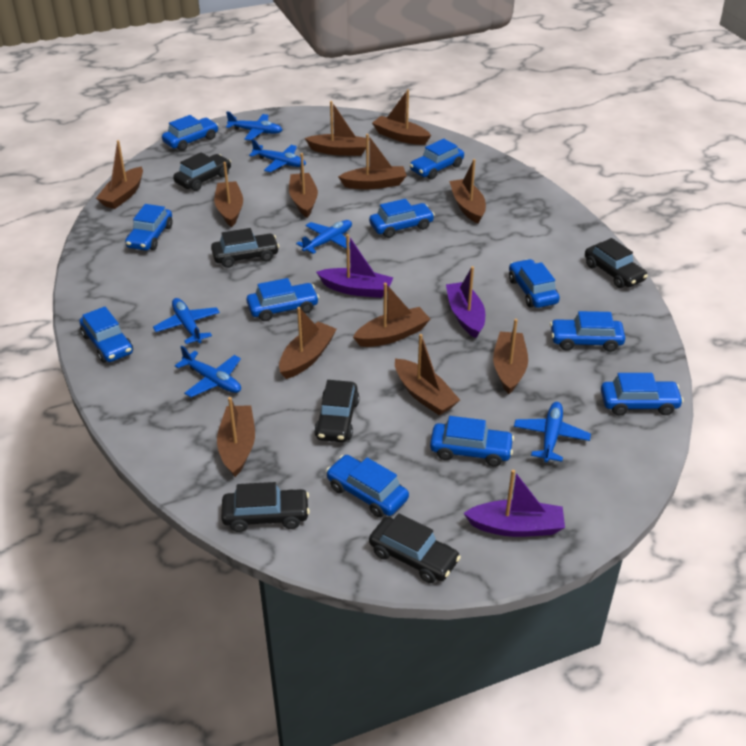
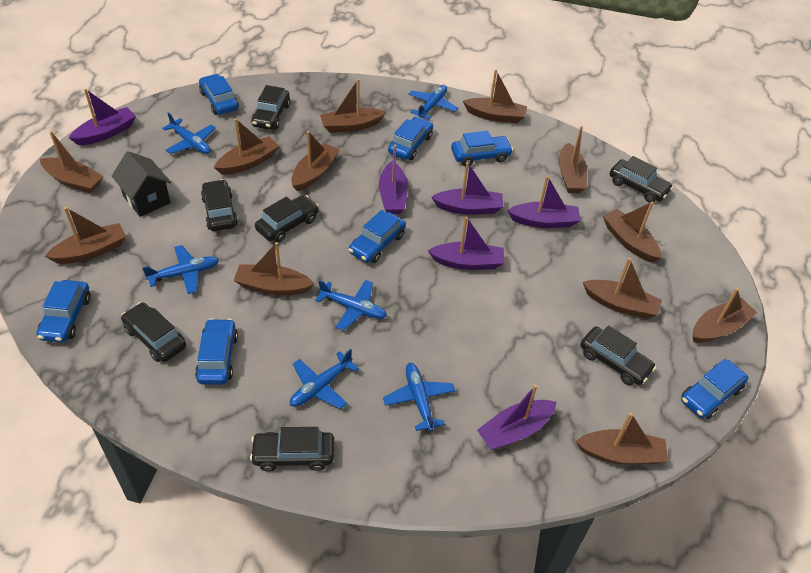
black car: [173,152,231,191] [211,228,279,268] [221,482,310,532] [314,380,360,442] [369,513,461,583] [585,238,648,288] = 6 -> [121,302,186,362] [201,179,238,231] [250,427,334,472] [251,85,290,130] [255,195,319,242] [580,326,656,385] [610,156,673,203] = 7
black house: none = 0 -> [112,151,171,217] = 1
blue car: [79,307,133,363] [125,204,173,251] [162,115,219,151] [246,278,319,321] [326,455,409,518] [369,199,435,238] [410,139,464,179] [430,416,514,466] [509,259,560,308] [550,311,625,352] [601,373,684,416] = 11 -> [36,280,91,342] [195,318,238,385] [199,74,239,115] [349,210,406,263] [388,116,433,160] [451,131,513,166] [681,359,748,419] = 7
purple boat: [316,234,393,298] [446,266,485,338] [463,469,565,537] = 3 -> [69,88,136,145] [379,144,408,214] [428,216,504,270] [431,162,503,215] [477,385,557,450] [507,175,581,228] = 6

